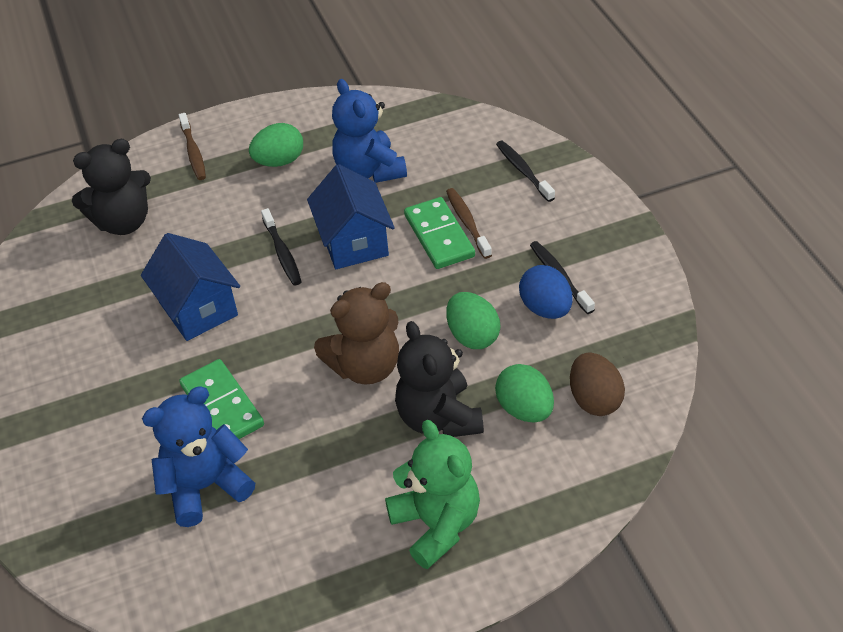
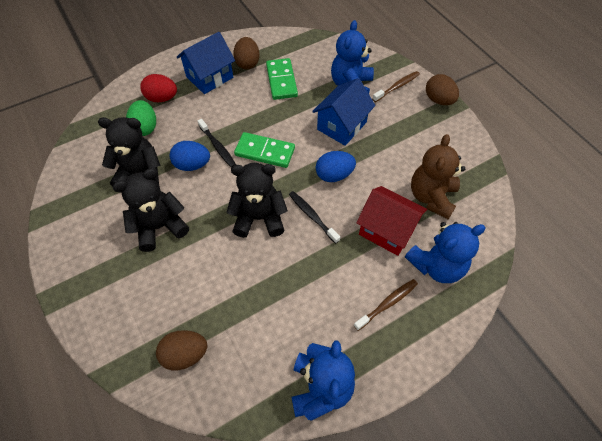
black teddy bear: [72,139,151,235] [395,321,484,437] = 2 -> [98,117,161,187] [113,168,189,252] [226,163,288,238] = 3
black toothbrush: [261,208,301,285] [496,141,555,202] [530,241,595,314] = 3 -> [198,119,236,168] [289,191,340,244] = 2
blue egg: [519,265,573,319] = 1 -> [170,141,210,171] [316,151,356,182] = 2
blue teddy bear: [142,386,255,527] [332,79,407,183] = 2 -> [292,340,355,421] [331,20,374,93] [405,222,486,283] = 3
brown egg: [570,352,625,416] = 1 -> [156,330,207,370] [233,37,260,69] [426,74,459,105] = 3
green egg: [249,123,303,167] [446,292,500,349] [495,364,554,423] = 3 -> [126,100,156,136] = 1
green teddy bear: [385,420,480,569] = 1 -> none = 0
red egg: none = 0 -> [140,74,177,102] = 1
red house: none = 0 -> [356,186,427,256] = 1

